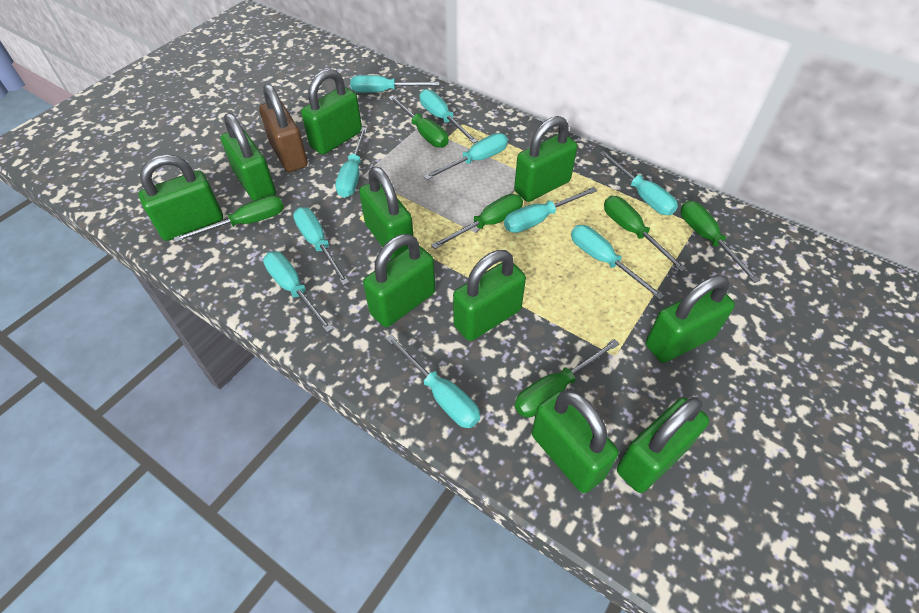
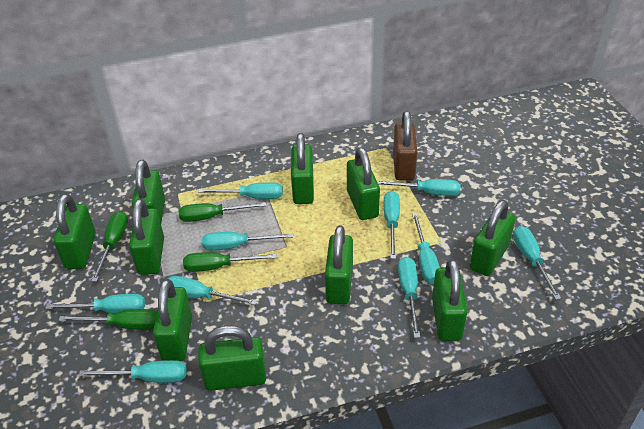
green screwdriver: [174,195,284,243] [388,95,448,148] [431,194,523,249] [515,339,619,417] [604,196,687,272] [681,201,760,283] = 6 -> [58,309,157,330] [91,211,128,282] [179,202,266,222] [183,252,277,272] = 4

